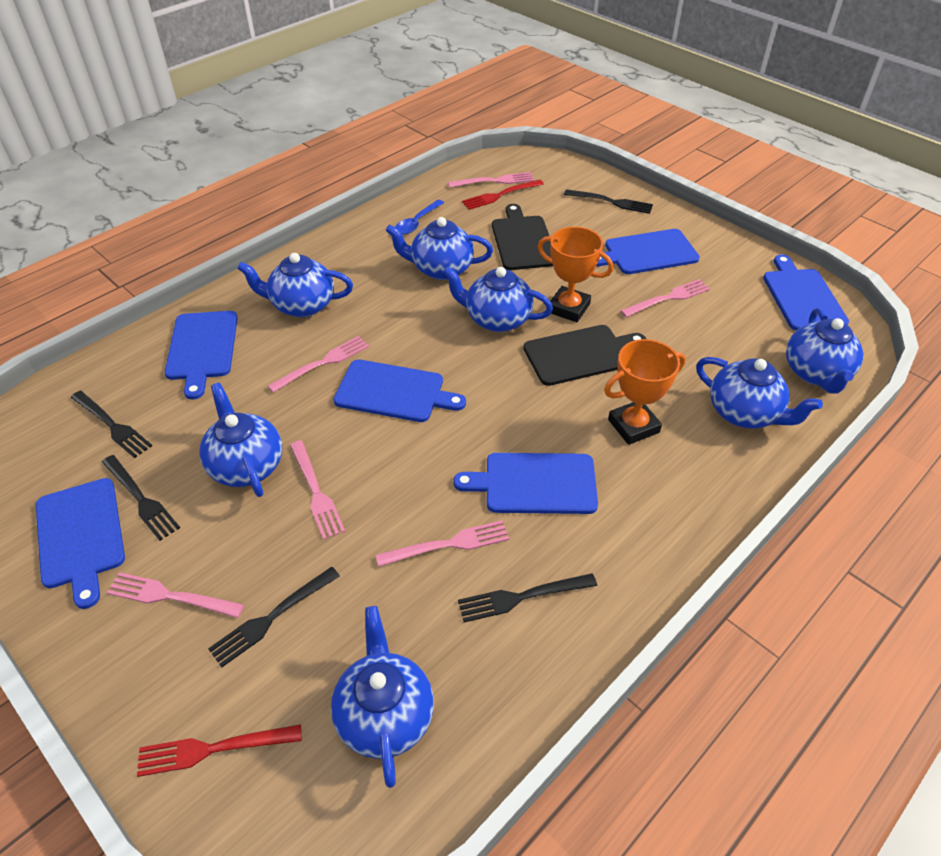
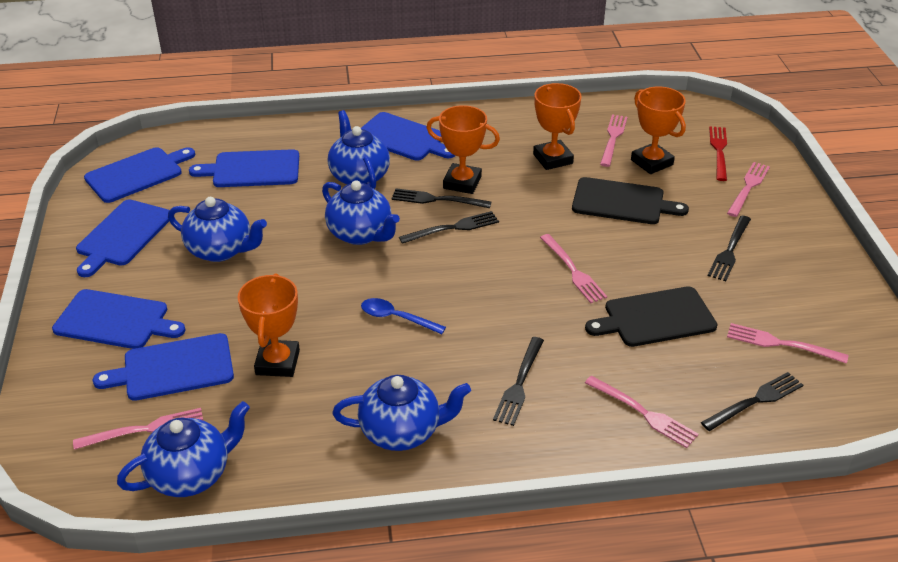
blue teapot: [199,383,282,497] [237,253,353,318] [331,606,434,788] [385,217,493,280] [443,266,553,332] [696,357,823,429] [786,308,863,394] = 7 -> [117,401,250,497] [168,197,267,262] [322,180,400,245] [328,110,390,189] [332,375,471,451] = 5
orange trophy: [538,227,614,322] [604,339,686,445] = 2 -> [237,273,300,377] [427,105,500,194] [533,83,582,170] [631,87,686,174] = 4
red fork: [137,724,302,777] [462,179,544,210] = 2 -> [709,126,727,181] = 1

